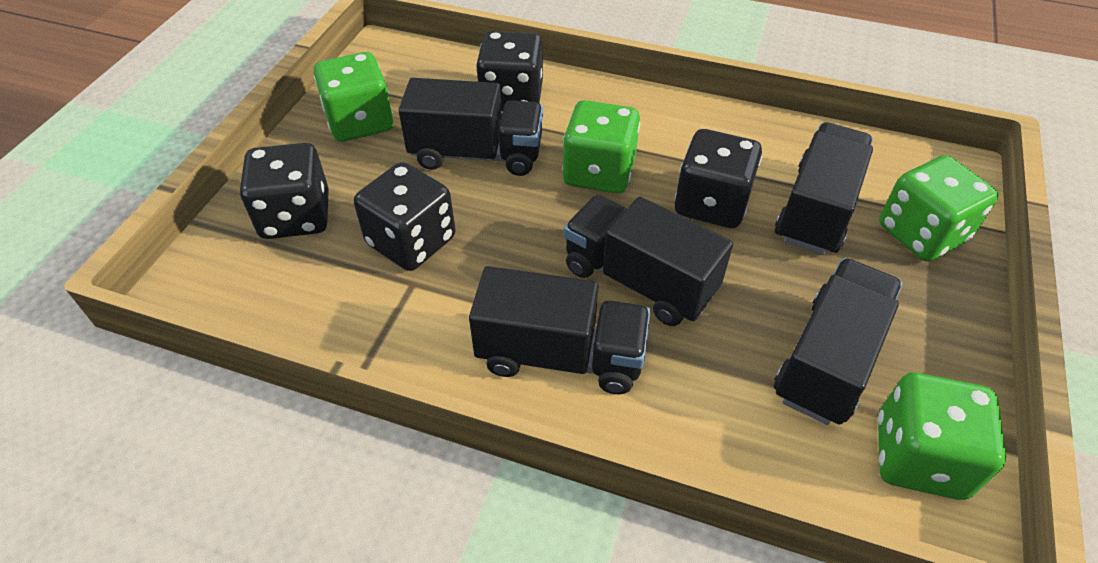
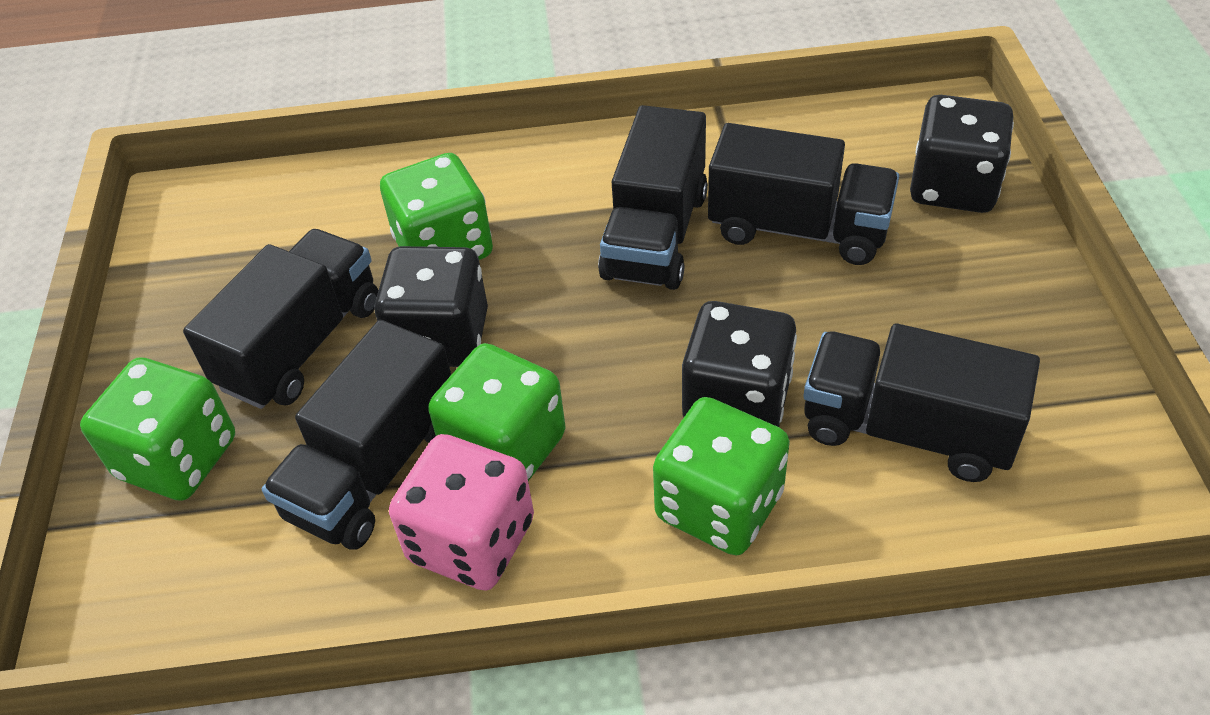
black dice: [240,143,329,239] [354,162,455,271] [476,31,543,111] [675,129,762,228] = 4 -> [374,246,488,367] [682,301,797,427] [910,95,1014,213] = 3
pink dice: none = 0 -> [389,434,534,590] = 1

